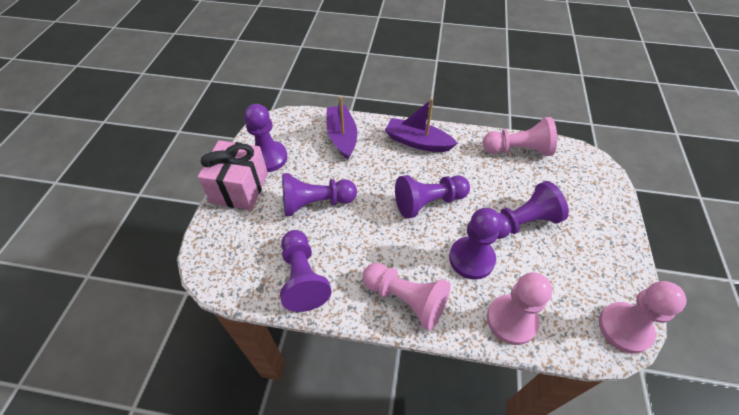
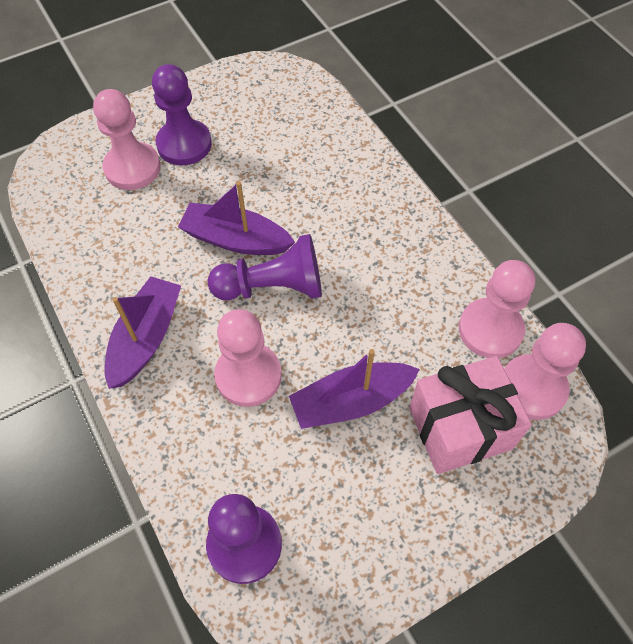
purple boat: [327,96,357,159] [385,98,458,152] = 2 -> [104,276,181,389] [178,181,295,255] [289,349,420,429] = 3
purple pawn: [244,104,288,172] [280,230,332,312] [282,173,357,216] [395,175,470,219] [449,208,502,280] [497,181,569,239] = 6 -> [152,64,212,165] [206,494,282,584] [208,234,322,301] = 3

